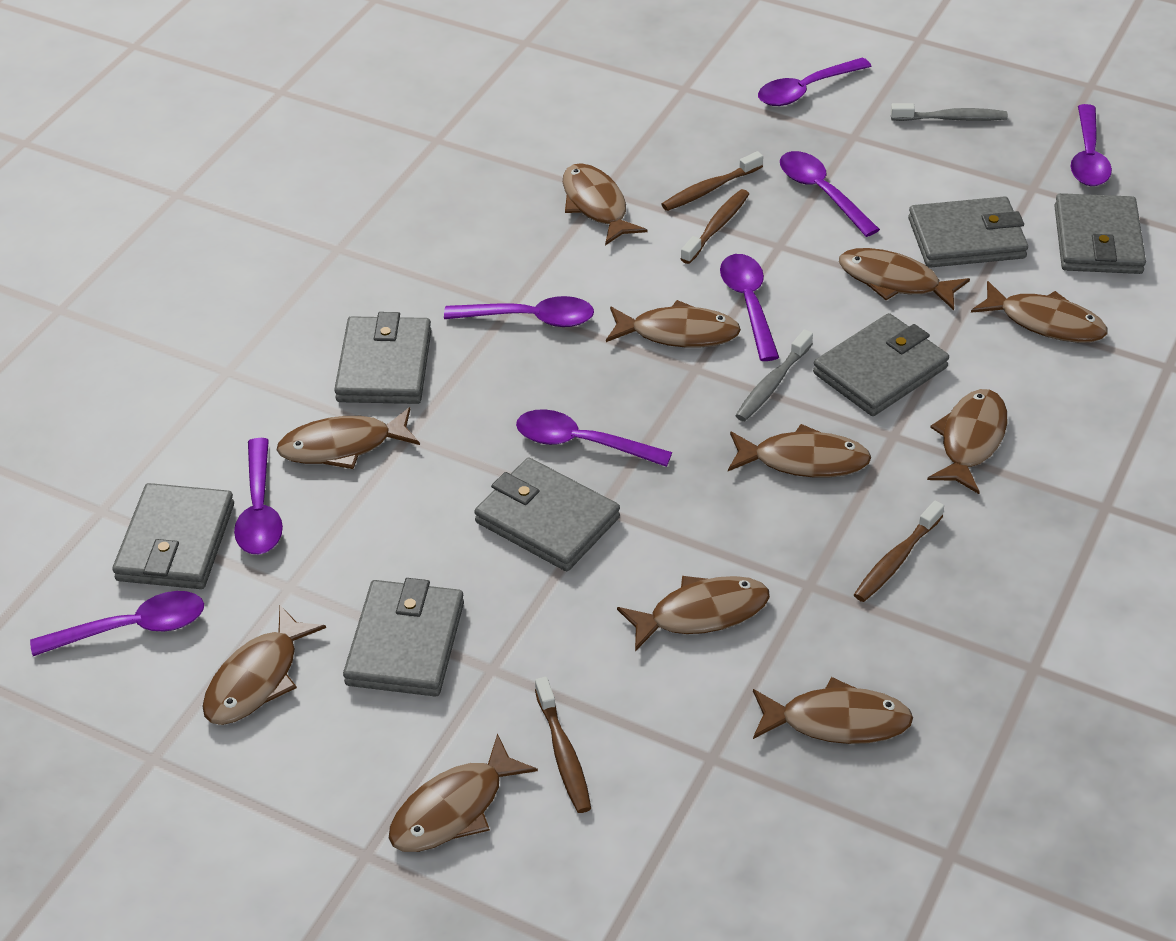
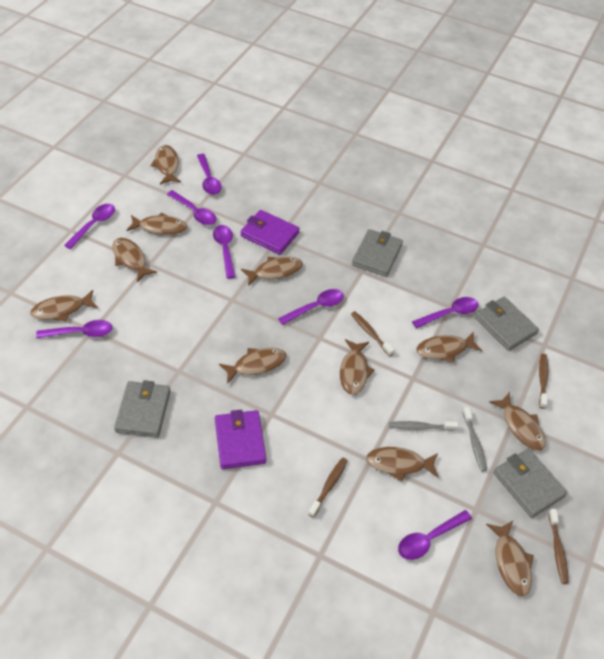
grey wallet: [112,483,234,589] [334,312,431,404] [343,578,464,697] [474,458,620,571] [813,313,949,416] [908,196,1028,268] [1054,193,1146,274] = 7 -> [114,380,171,438] [352,229,403,277] [475,297,539,351] [493,449,567,518] = 4
purple wallet: none = 0 -> [215,410,266,469] [240,210,300,255] = 2

